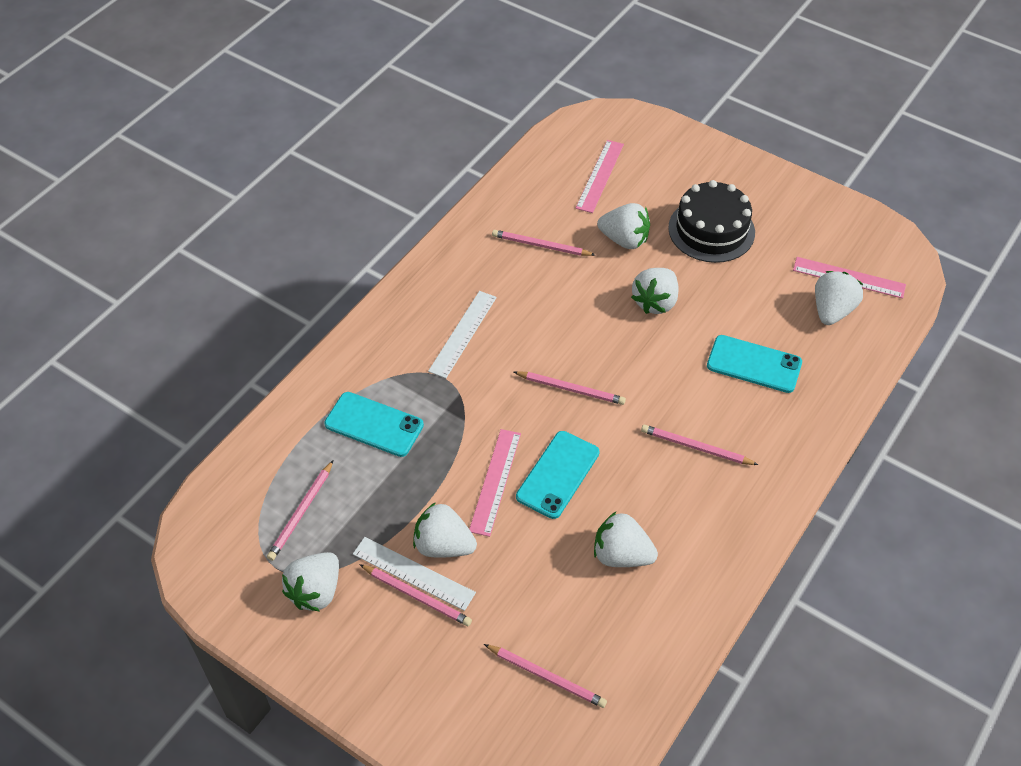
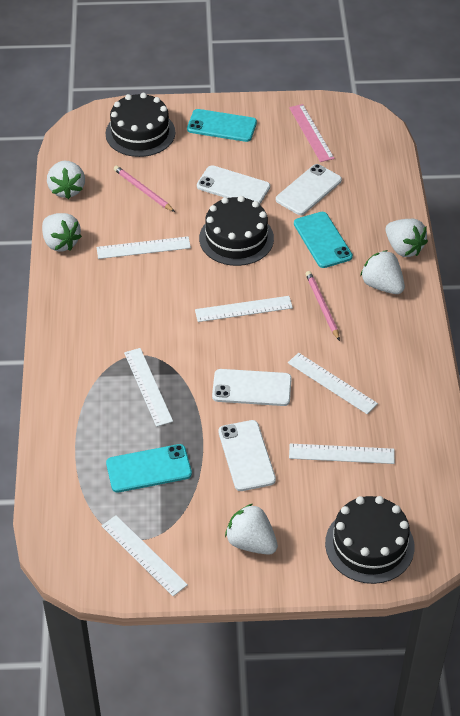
black cake: [668,180,755,263] = 1 -> [105,93,175,157] [199,196,274,266] [325,496,414,584] = 3
pink pencil: [267,461,333,561] [359,564,472,626] [484,644,607,708] [492,230,595,256] [514,371,626,405] [641,425,758,465] = 6 -> [114,166,175,212] [306,271,340,341] = 2
pink ruler: [469,429,521,537] [575,140,624,213] [793,257,906,299] = 3 -> [289,104,334,162] = 1
white phone: none = 0 -> [197,165,270,204] [212,369,292,406] [218,420,276,491] [276,164,342,215] = 4
white ruler: [353,537,476,611] [428,291,497,378] = 2 -> [96,236,191,259] [102,515,188,596] [124,348,173,427] [195,296,293,322] [288,353,378,414] [289,443,395,464] = 6
white strawberry: [282,552,339,611] [413,502,477,558] [594,512,658,567] [597,203,650,249] [631,268,679,314] [815,271,863,325] = 6 -> [42,213,82,251] [47,161,85,199] [225,504,278,555] [360,250,405,294] [386,219,428,257] = 5

